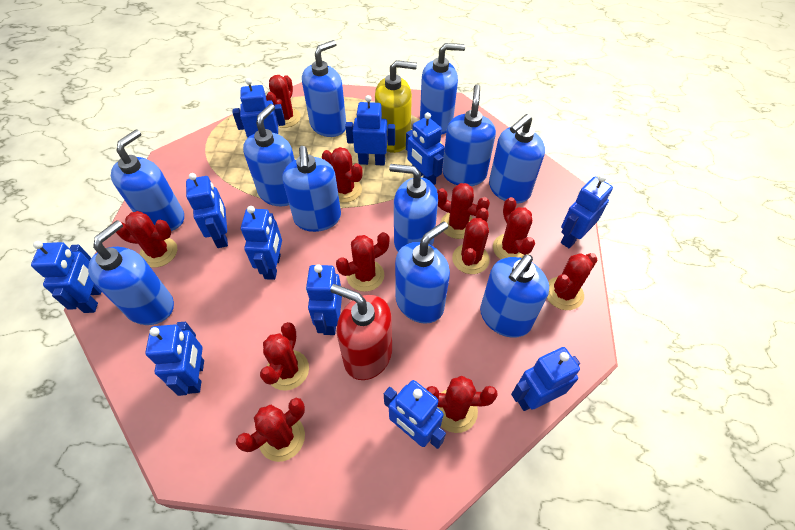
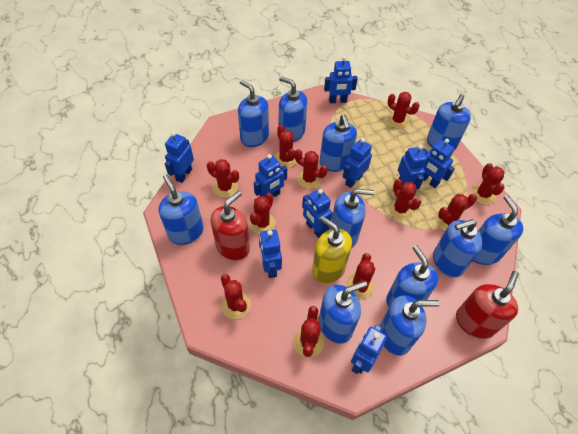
blue robot: [31,241,102,313] [145,322,204,396] [186,173,228,248] [233,78,285,137] [241,206,282,280] [306,264,342,335] [345,95,395,166] [384,380,446,449] [406,112,445,185] [511,347,580,411] [561,174,613,248] = 11 -> [165,132,194,183] [254,154,287,197] [259,229,282,278] [302,189,332,238] [324,56,358,103] [343,138,372,188] [351,325,387,374] [398,145,427,189] [423,139,455,188] = 9
red soap dispenser: [330,284,392,380] = 1 -> [210,191,250,261] [456,271,519,339] = 2

